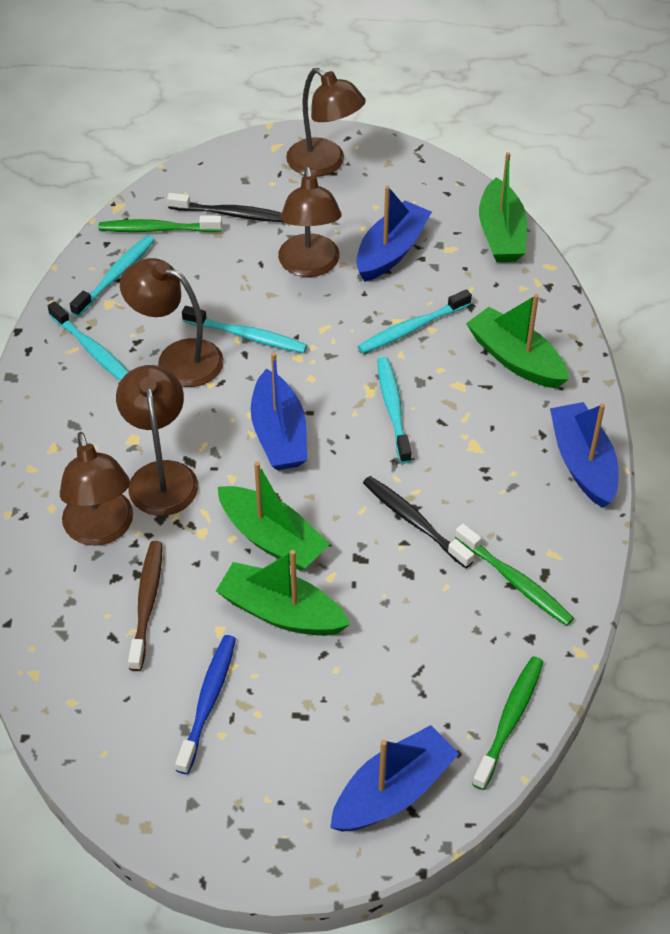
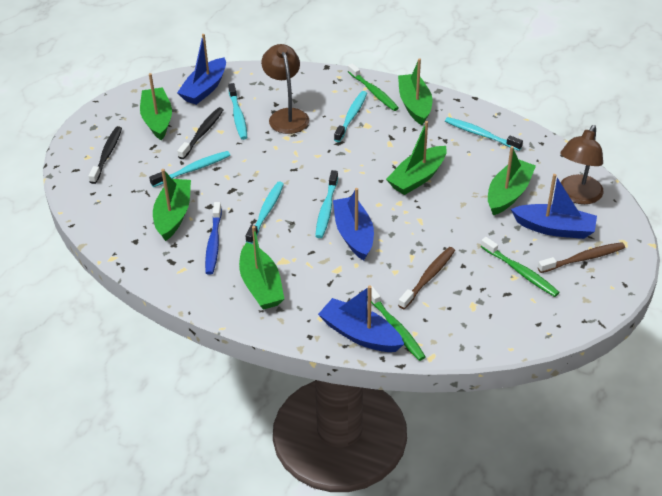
brown lamp: [60,432,133,546] [116,365,198,516] [120,258,224,387] [278,166,342,277] [286,68,366,177] = 5 -> [261,44,309,134] [560,125,604,204] = 2
brown toothbrush: [128,541,162,671] = 1 -> [398,247,455,309] [538,242,625,273] = 2
green boat: [216,550,350,636] [218,461,330,571] [466,294,569,389] [479,152,527,262] = 4 -> [140,73,172,140] [153,169,191,241] [239,226,284,310] [386,121,447,195] [398,58,432,125] [488,146,536,215] = 6
turquoise toothbrush: [48,301,129,381] [70,235,155,317] [182,306,307,353] [357,289,472,354] [377,357,412,464] = 5 -> [149,151,230,187] [228,83,247,140] [245,181,284,244] [315,170,338,238] [334,91,367,142] [445,117,523,151] = 6

